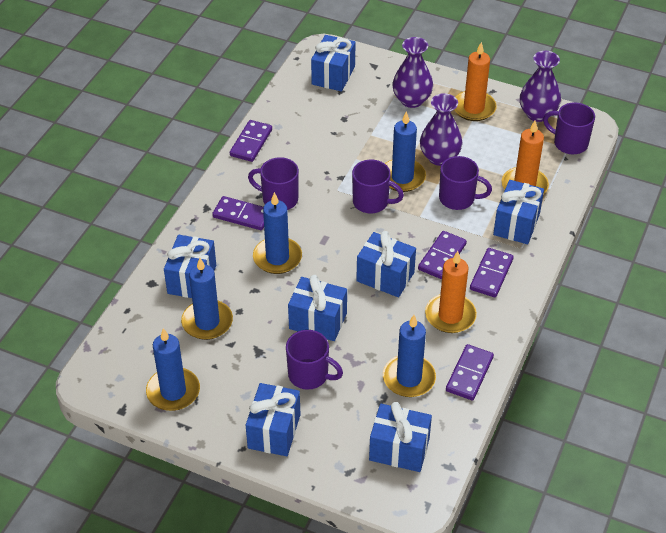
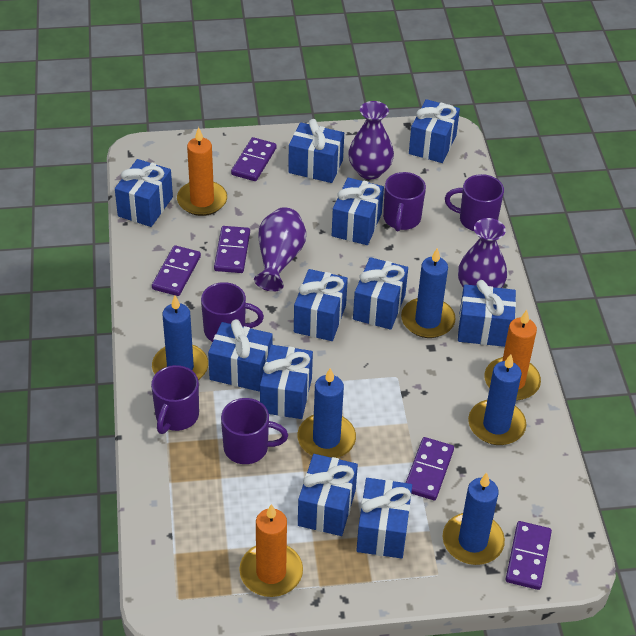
blue gift: [164,235,216,298] [246,383,301,456] [288,275,347,341] [311,35,356,91] [356,231,416,297] [369,402,432,472] [493,180,544,244] = 7 -> [115,159,173,227] [208,319,273,392] [260,345,313,419] [288,119,344,183] [294,269,348,341] [298,454,358,536] [332,178,384,245] [353,257,408,330] [356,478,412,559] [409,99,460,163] [458,280,516,347] = 11

